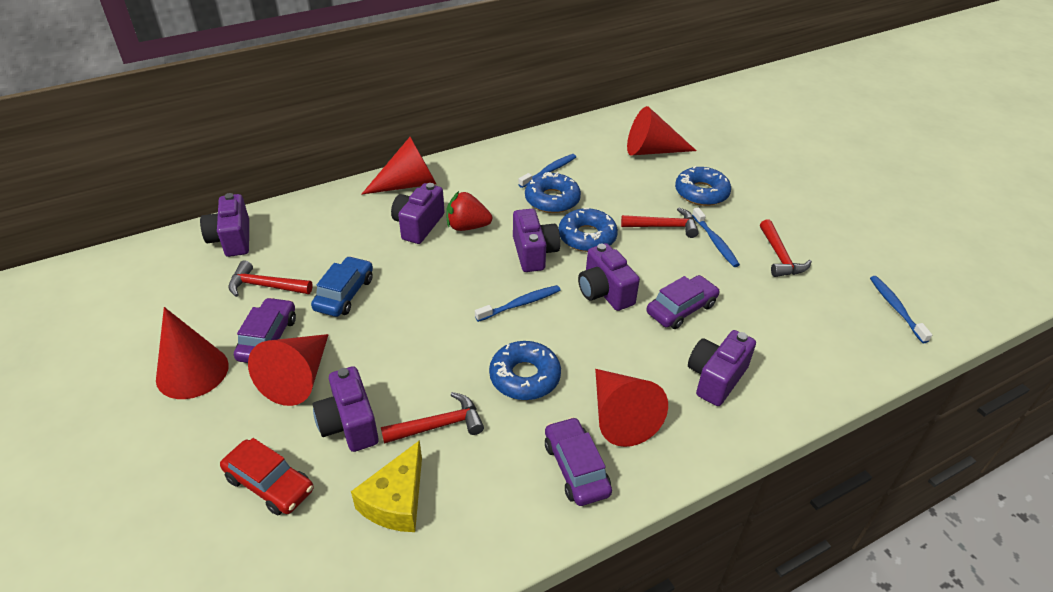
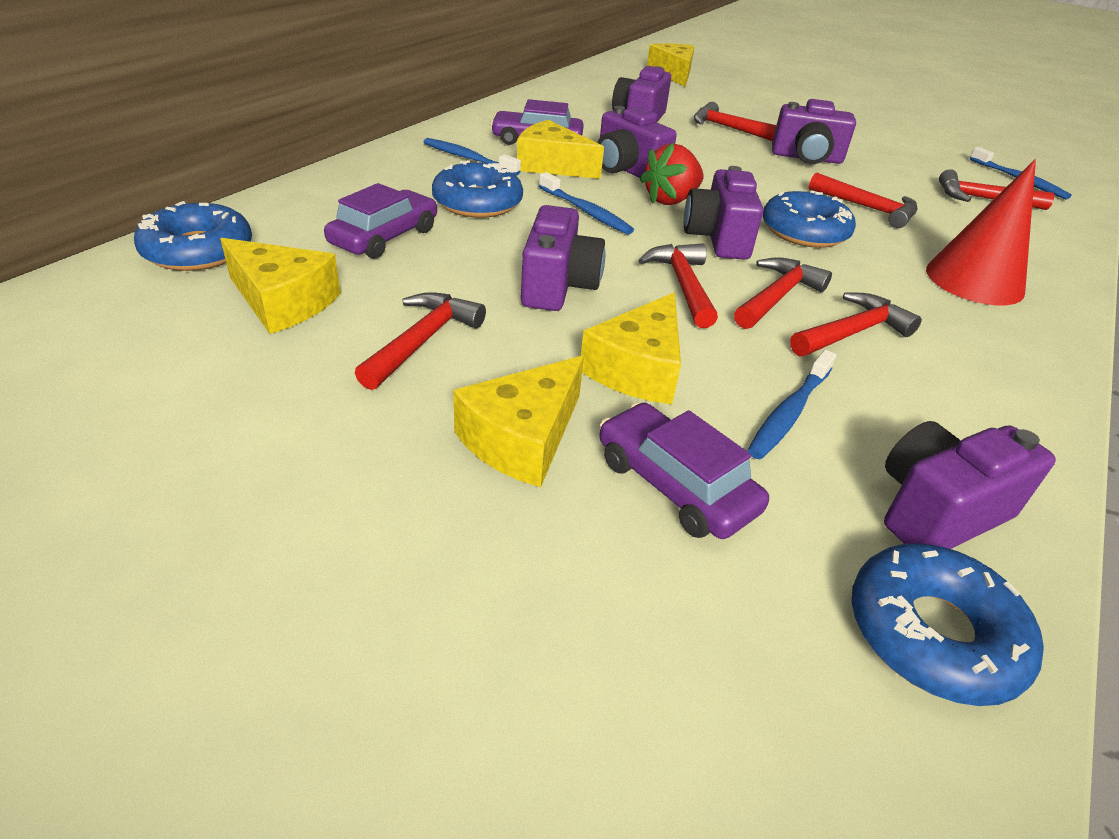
blue car: [311,256,373,317] = 1 -> none = 0
red car: [220,438,314,515] = 1 -> none = 0
red cone: [156,307,229,399] [248,334,329,406] [361,137,436,195] [595,369,668,447] [627,106,697,156] = 5 -> [926,159,1036,305] = 1
red hammer: [228,260,313,297] [381,392,484,444] [621,207,699,238] [760,219,812,277] = 4 -> [355,292,486,390] [638,243,718,328] [694,102,776,141] [734,257,832,329] [790,293,922,356] [809,172,918,228] [939,169,1054,210] = 7
yellow cheese: [351,440,422,532] = 1 -> [220,238,341,334] [453,356,584,487] [517,120,604,179] [581,293,681,404] [647,43,695,87] = 5

